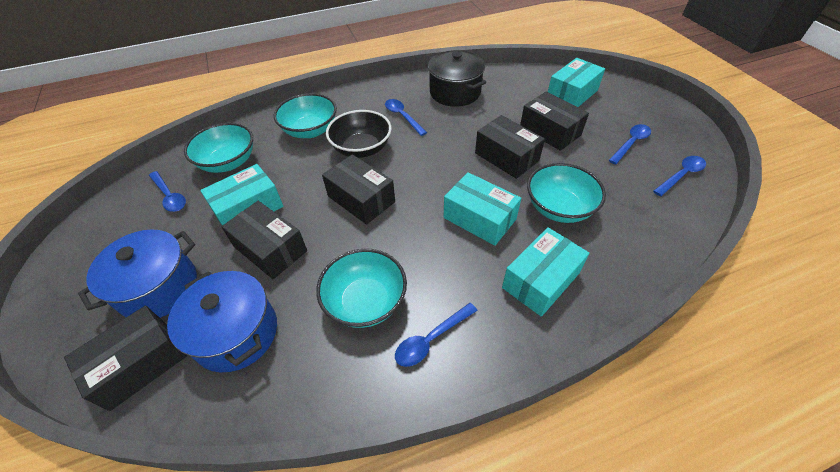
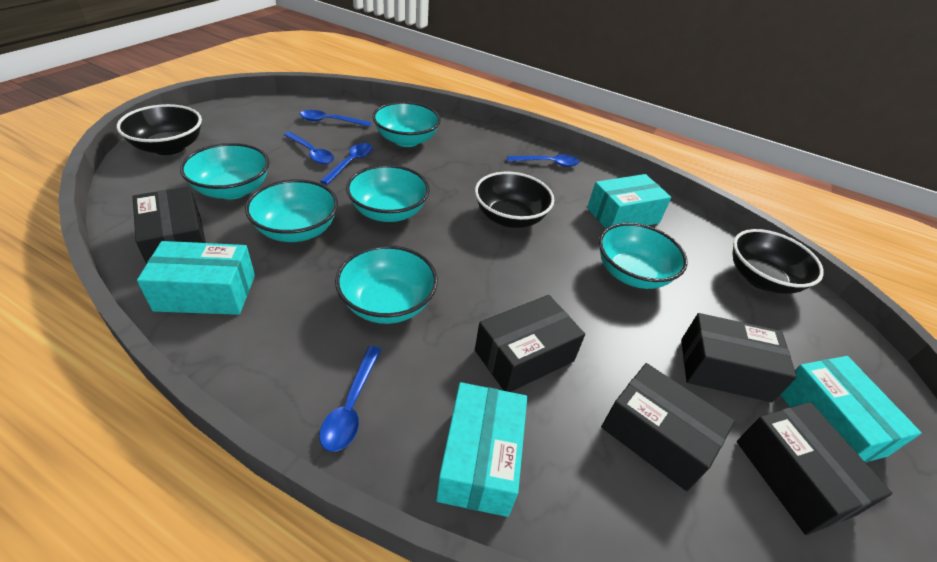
black bowl: [326,110,392,158] = 1 -> [117,104,202,155] [475,172,554,228] [733,229,824,294] = 3
black pot: [428,50,486,107] = 1 -> none = 0
blue pot: [78,229,197,318] [167,271,277,372] = 2 -> none = 0
turquoise bowl: [184,123,253,173] [274,93,337,138] [316,249,407,328] [527,163,606,223] = 4 -> [180,143,269,199] [245,179,338,242] [335,245,438,324] [346,165,430,222] [372,102,441,147] [599,223,688,289] = 6

